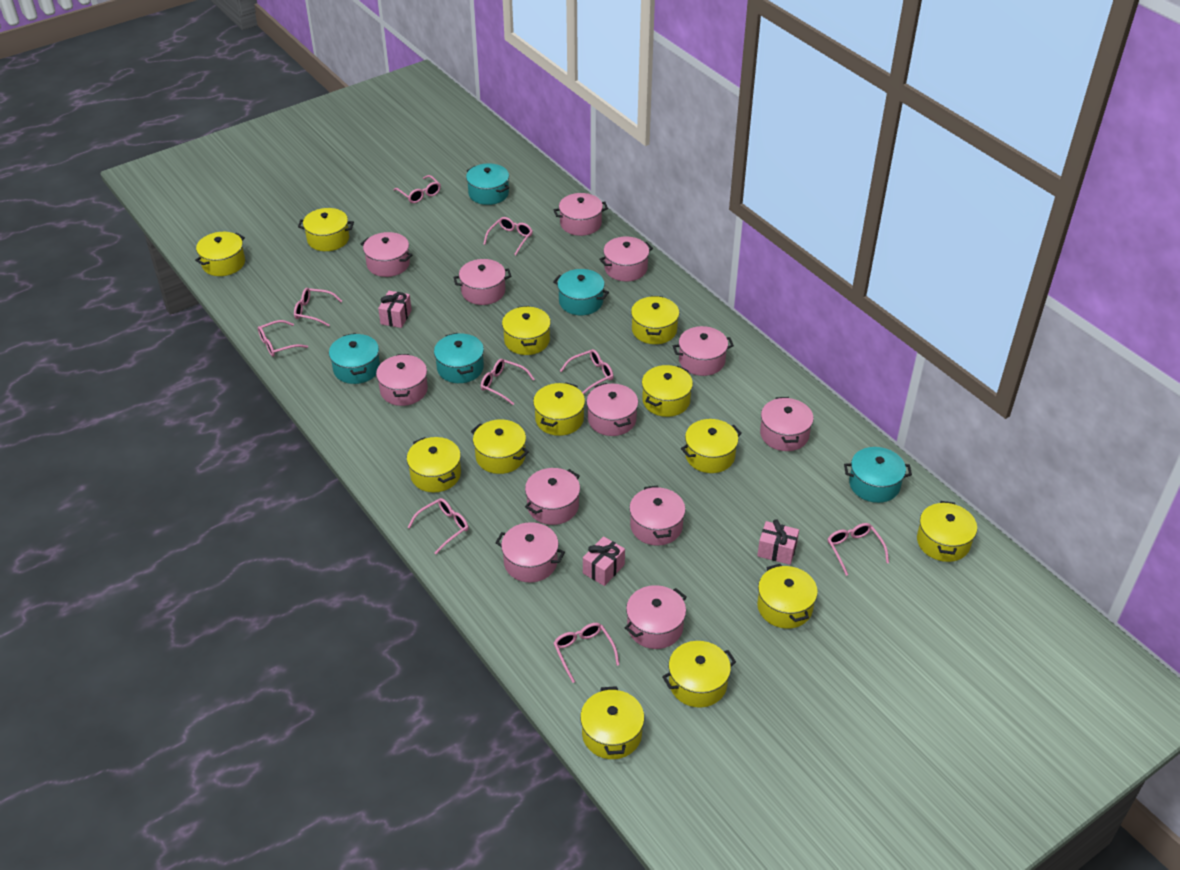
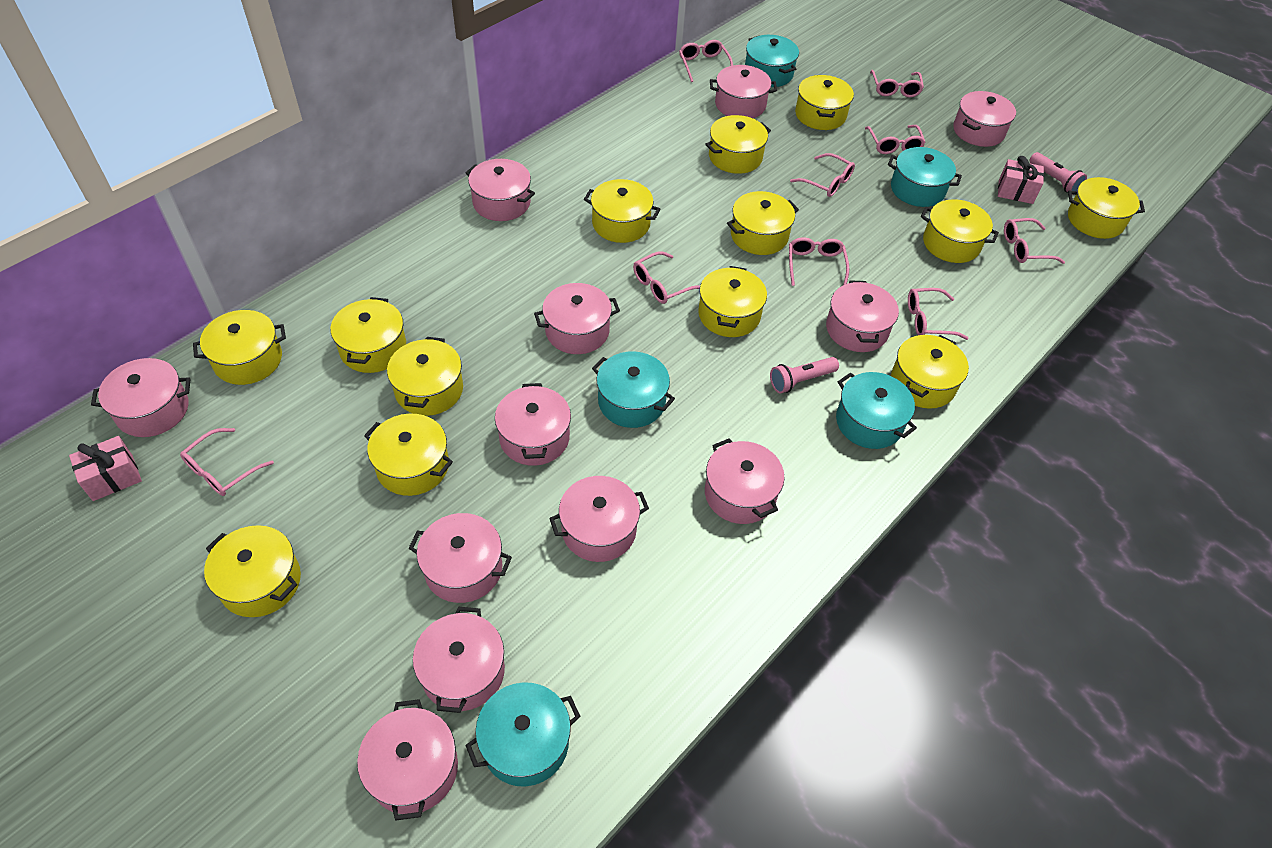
pink flashlight: none = 0 -> [770,357,839,394] [1030,152,1087,195] = 2
pink gift: [378,291,412,328] [583,536,625,586] [757,519,799,565] = 3 -> [69,436,142,501] [998,156,1044,204] = 2

